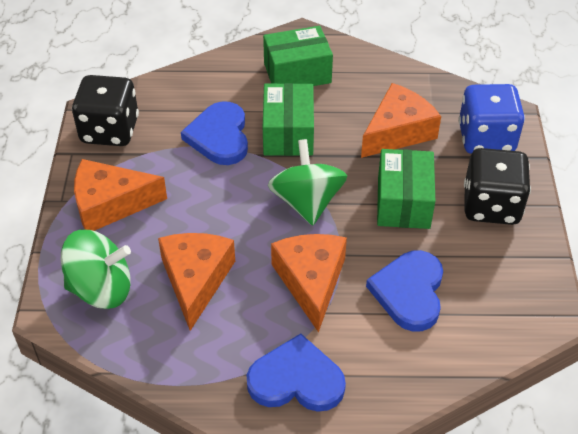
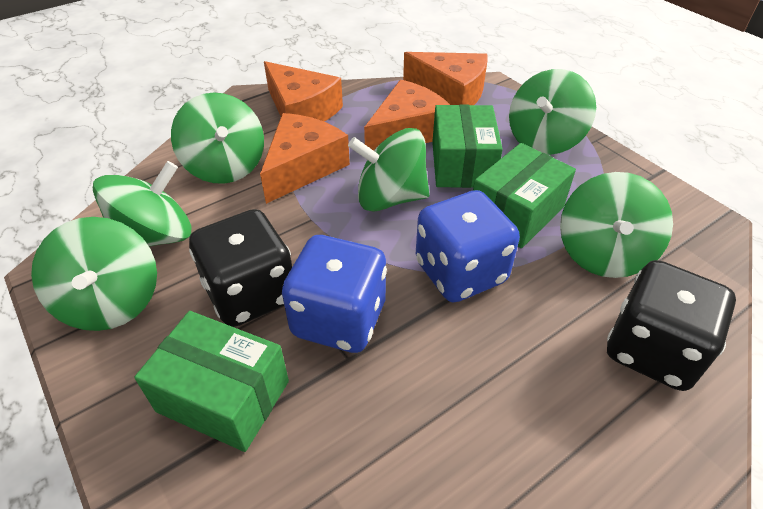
blue dice: [458,84,525,154] = 1 -> [282,235,387,353] [416,190,520,302] = 2
blue heart: [181,101,248,165] [246,334,346,412] [366,250,443,332] = 3 -> none = 0
green spinning top: [61,230,131,309] [268,139,347,226] = 2 -> [31,217,157,331] [93,161,191,247] [171,92,264,184] [348,128,430,212] [509,69,596,155] [560,172,673,278] = 6

